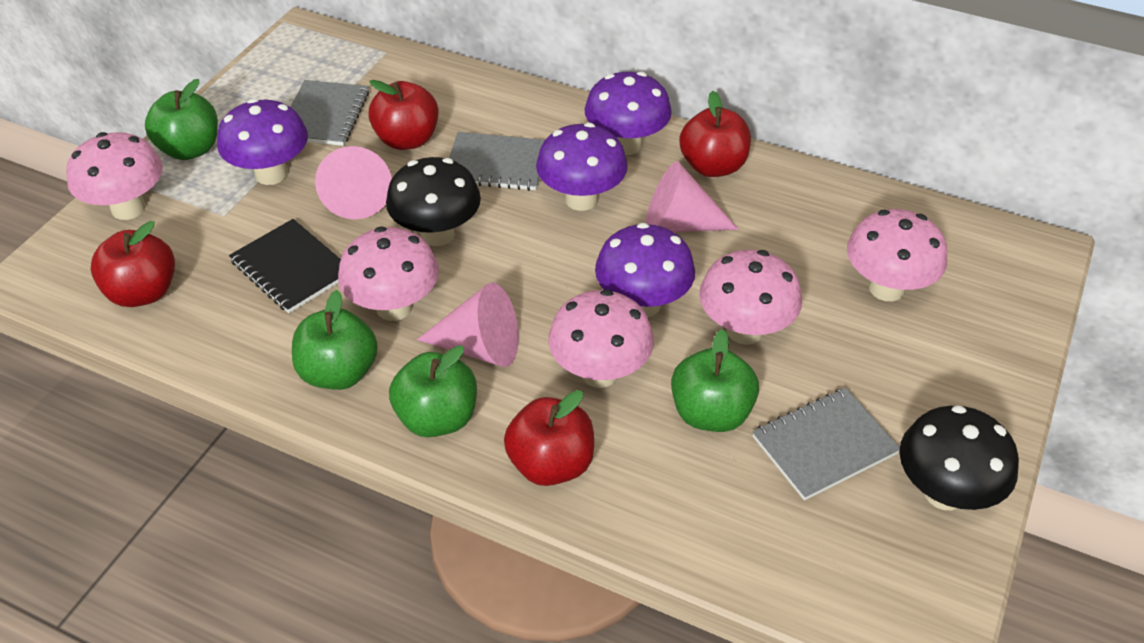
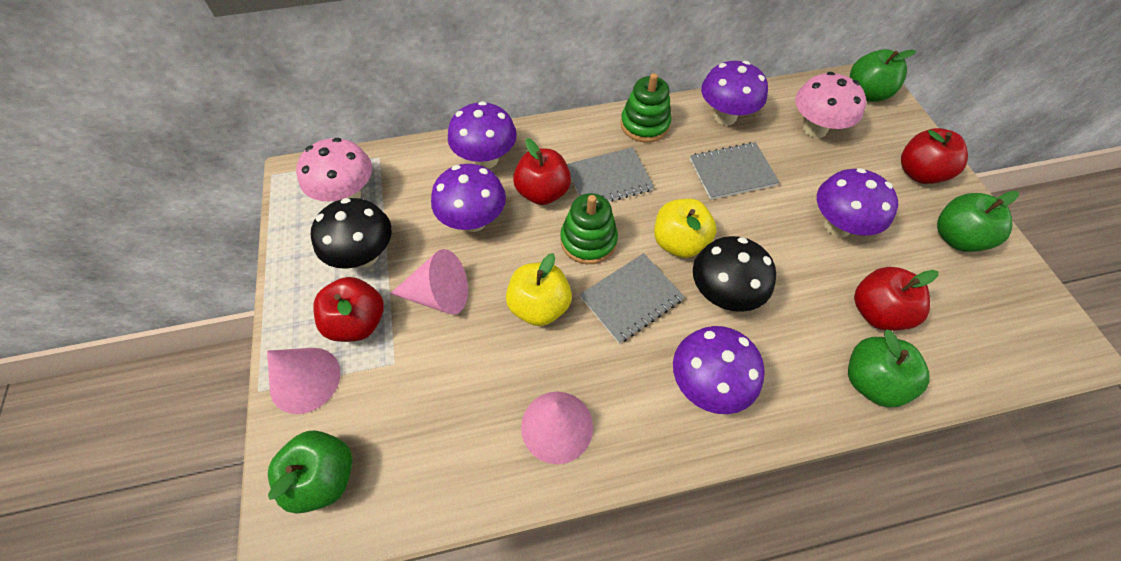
black notebook: [229,219,341,313] = 1 -> none = 0
green stacking toy: none = 0 -> [560,193,618,264] [621,73,671,143] = 2
pink mushroom: [66,132,163,220] [338,227,439,321] [548,289,654,388] [699,250,802,345] [847,209,947,301] = 5 -> [296,138,372,201] [795,72,866,138] = 2
purple mushroom: [217,99,308,185] [536,123,628,211] [585,72,672,155] [595,223,695,317] = 4 -> [431,164,506,232] [448,101,517,169] [673,326,765,414] [701,61,768,125] [817,168,898,237] = 5
yellow apple: none = 0 -> [506,253,572,326] [654,199,717,258] = 2

